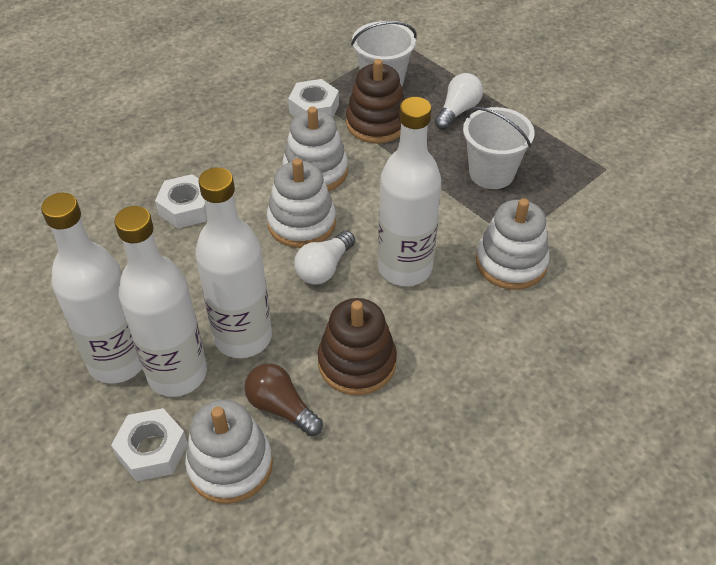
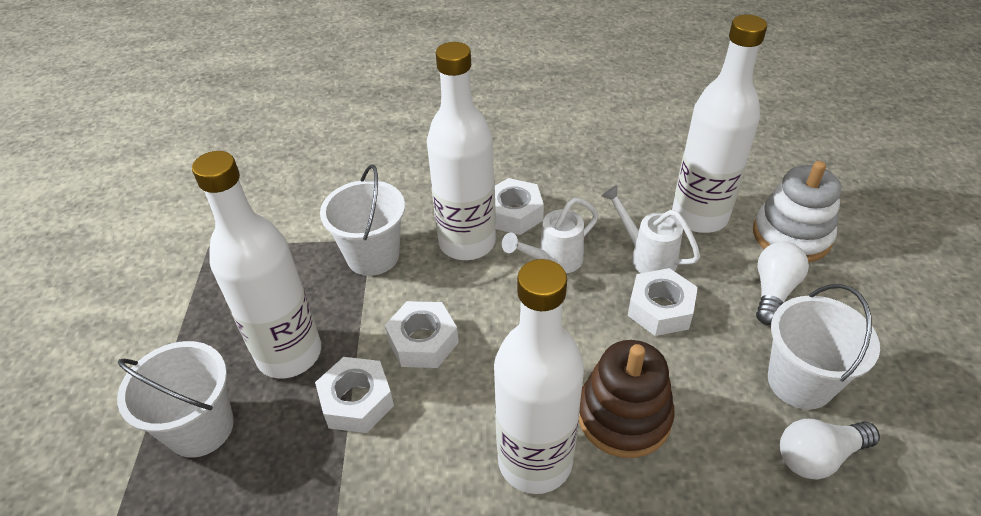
brown light bulb: [244,363,323,436] = 1 -> none = 0
brown stacking toy: [318,298,397,395] [346,59,405,144] = 2 -> [579,340,674,458] = 1
white bucket: [351,21,417,86] [463,107,535,189] = 2 -> [117,341,234,458] [320,165,405,276] [768,284,880,410] = 3
white nut: [111,408,188,481] [155,174,207,228] [288,79,339,117] = 3 -> [315,357,394,433] [385,301,459,368] [495,178,544,235] [628,268,698,336] = 4
white stacking toy: [185,400,273,504] [266,158,336,248] [282,107,348,191] [476,198,550,290] = 4 -> [753,161,841,262] = 1
white watering can: none = 0 -> [502,198,599,274] [601,185,700,273] = 2

